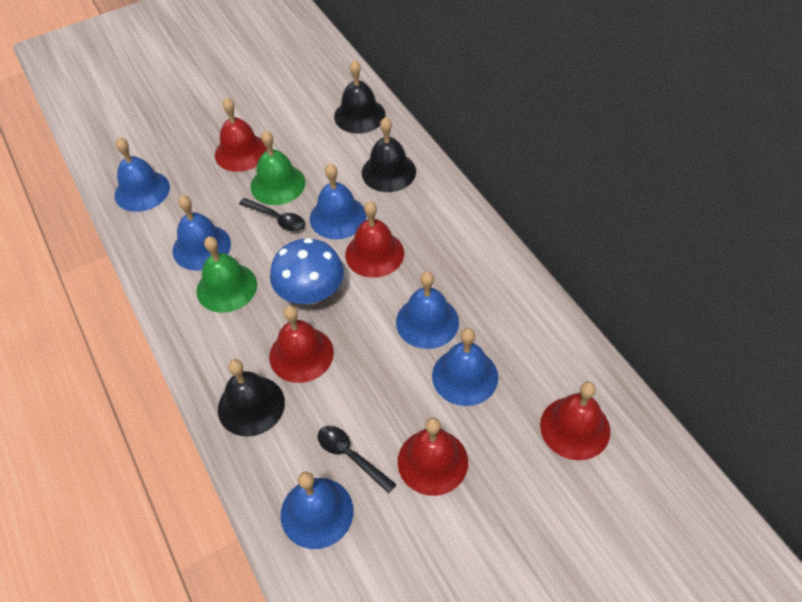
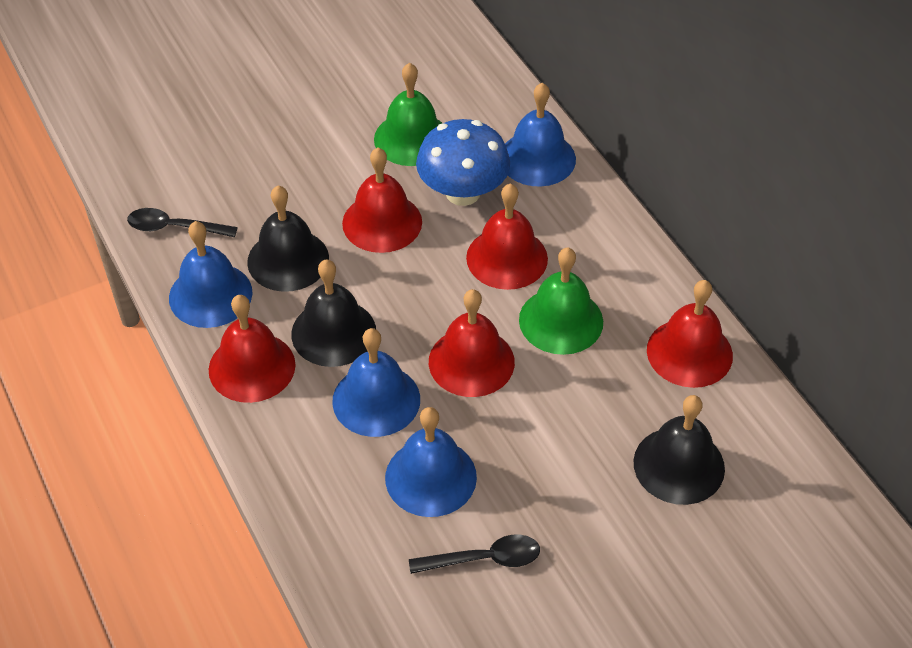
blue bell: [115,137,170,212] [173,195,231,271] [281,471,354,549] [310,164,367,239] [396,271,459,349] [432,328,498,406] = 6 -> [169,221,252,328] [332,328,420,437] [385,407,477,517] [505,83,576,187] = 4

